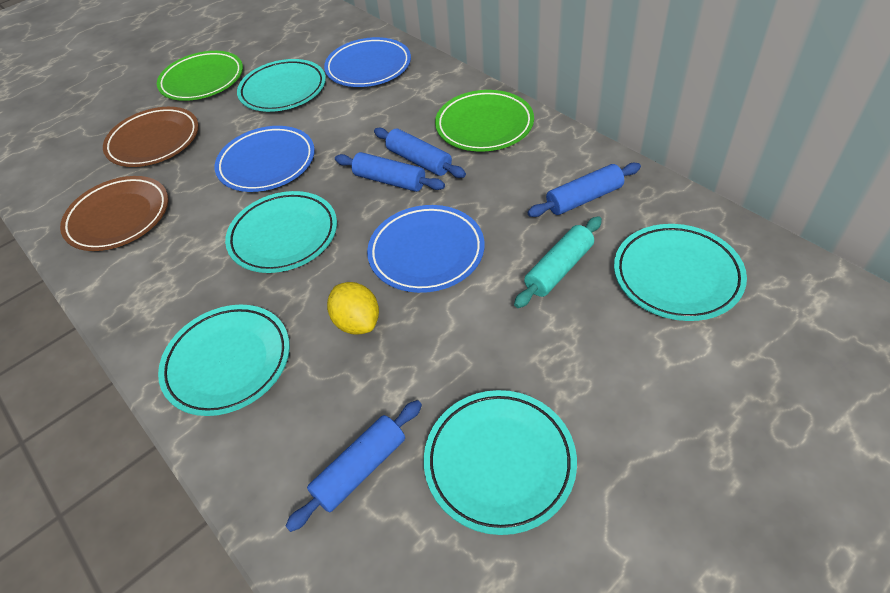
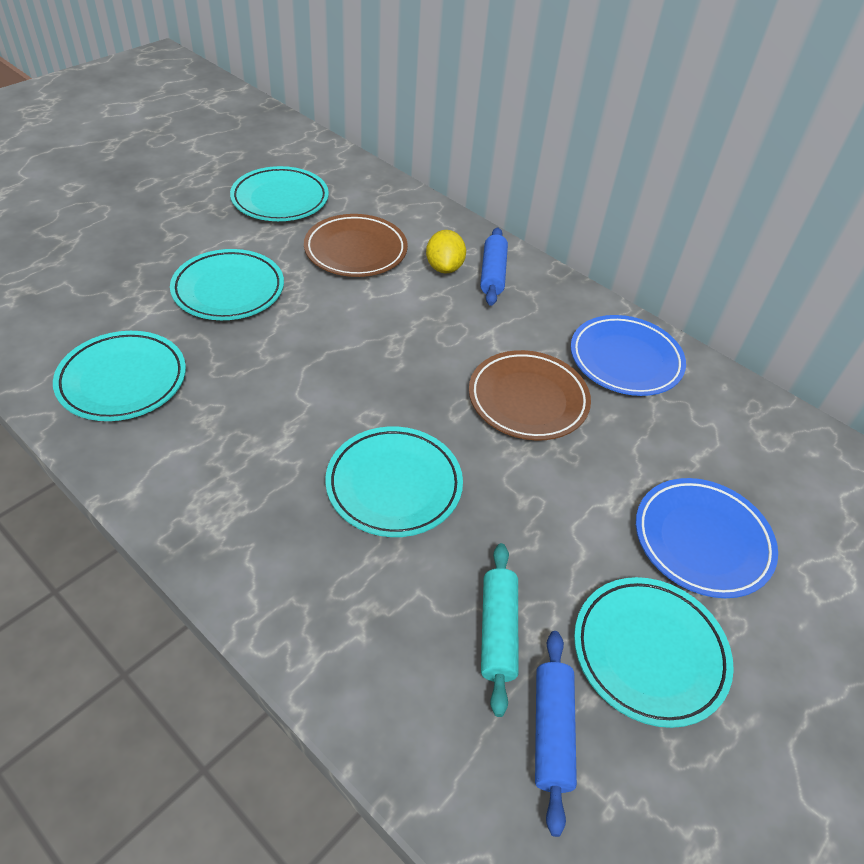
blue plate: [215,126,315,192] [324,37,411,87] [367,205,484,293] = 3 -> [571,315,686,396] [636,478,778,598] = 2
blue rolling pin: [285,400,422,532] [335,152,445,192] [374,127,466,178] [527,163,641,217] = 4 -> [480,227,508,306] [535,631,577,837] = 2
green plate: [157,51,243,101] [435,90,534,152] = 2 -> none = 0

